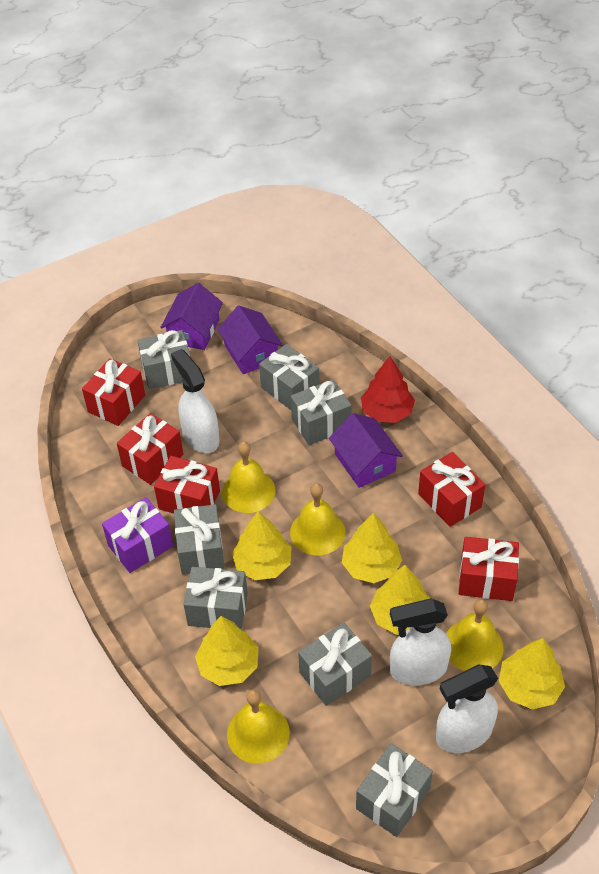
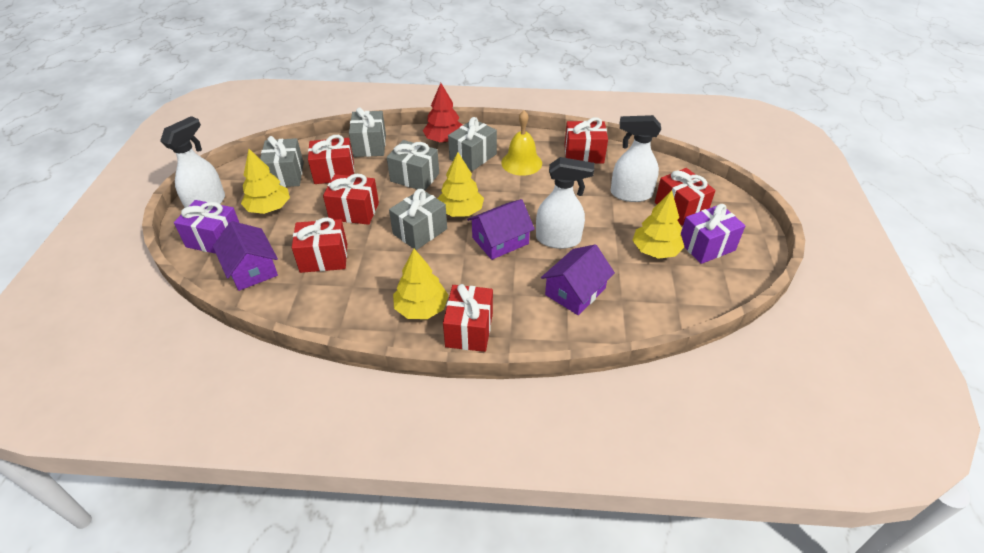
grey gift: [137,330,191,389] [174,504,224,575] [184,567,248,630] [259,344,319,410] [291,379,352,445] [298,623,372,706] [356,743,433,837] = 7 -> [260,136,304,187] [349,107,386,157] [387,140,439,191] [389,189,447,250] [448,117,497,171] = 5
purple gift: [102,497,173,573] = 1 -> [174,200,239,254] [681,204,745,264] = 2
red gift: [82,358,145,426] [117,413,183,485] [154,456,220,513] [418,452,486,527] [459,537,519,601] = 5 -> [292,217,347,273] [308,135,354,184] [323,174,379,225] [443,284,493,352] [564,117,608,163] [655,168,715,226] = 6
yellow bell: [222,441,275,513] [227,689,290,764] [290,483,345,556] [446,599,504,671] = 4 -> [501,111,542,176] = 1
yellow tree: [195,616,259,686] [232,511,292,580] [342,513,402,583] [370,565,430,635] [499,638,565,710] = 5 -> [241,149,290,214] [393,249,449,319] [437,152,484,217] [632,191,684,259] = 4

